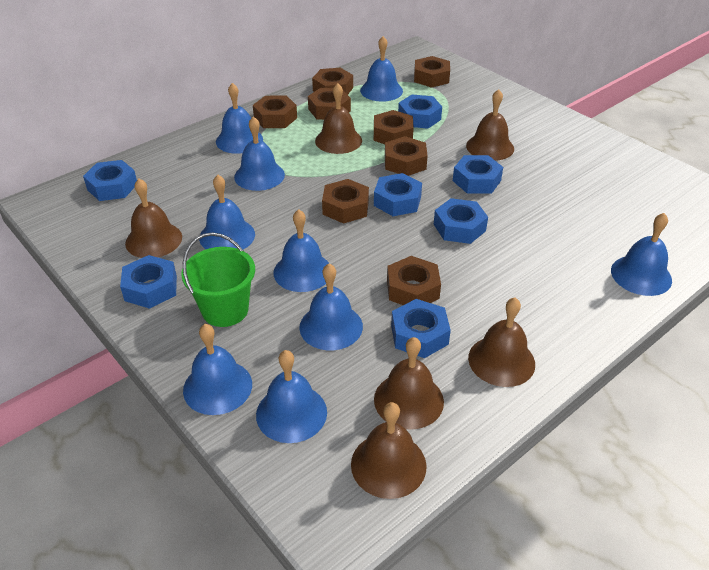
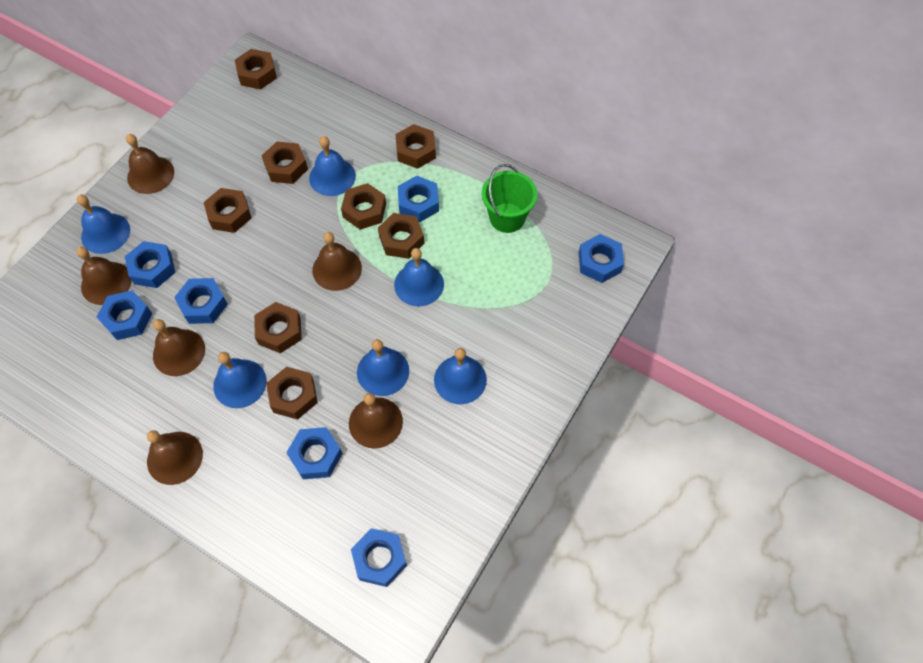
blue bell: [183,324,252,415] [199,175,255,250] [216,83,263,154] [234,117,285,191] [256,350,327,443] [274,209,329,292] [299,263,363,350] [360,36,403,102] [611,213,672,296] = 9 -> [77,195,130,254] [213,352,267,408] [309,136,356,196] [357,339,409,396] [394,248,444,306] [434,348,487,404] = 6

